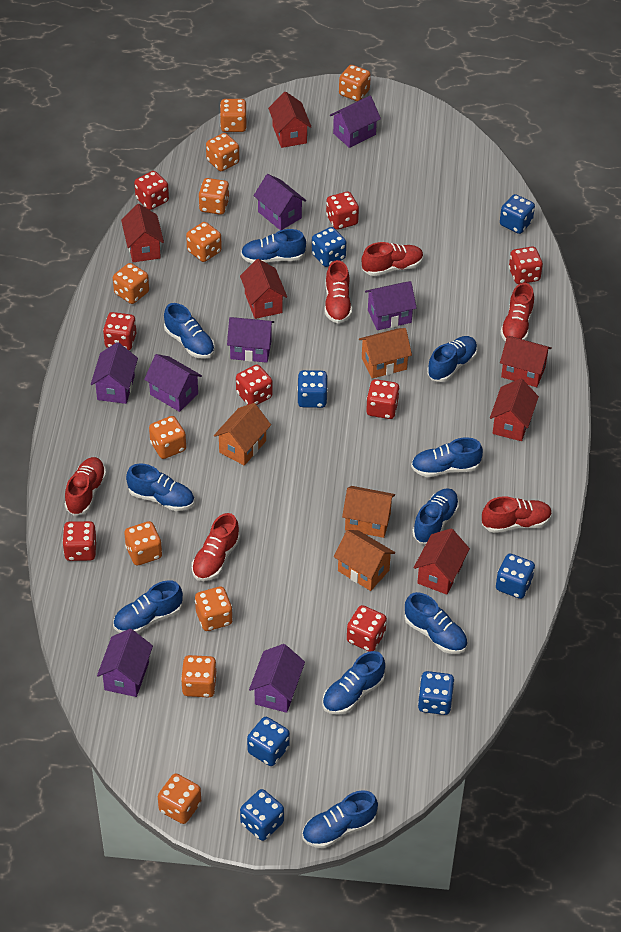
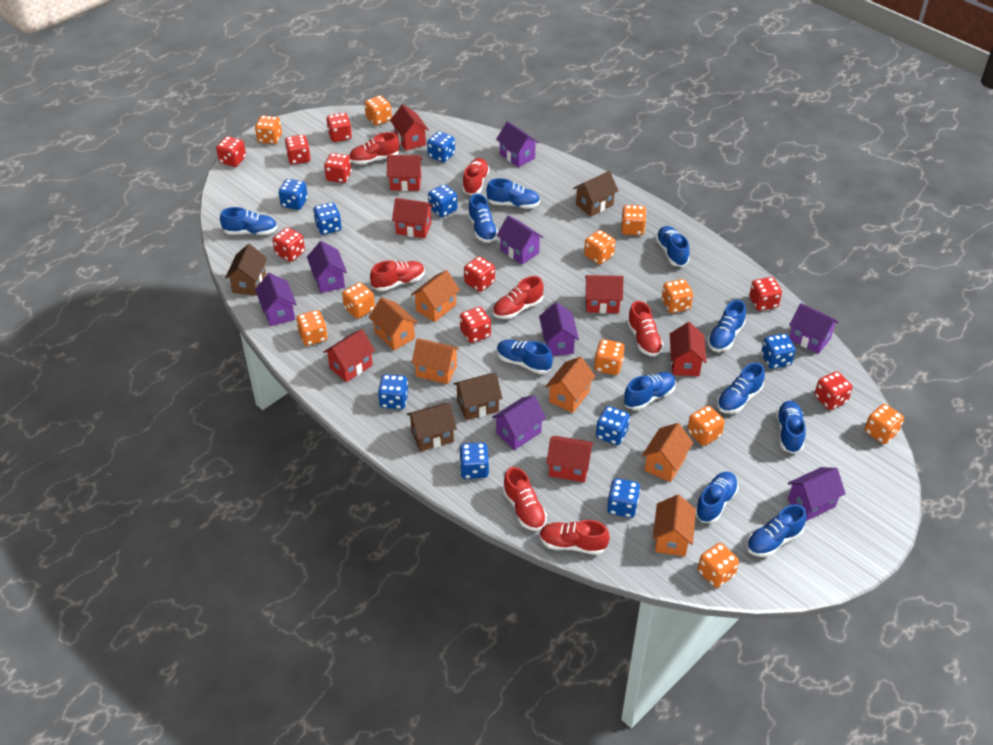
blue dice: [240,789,284,841] [247,717,290,766] [297,370,328,408] [312,227,346,267] [418,671,455,715] [496,554,535,599] [500,194,535,234] = 7 -> [279,179,308,210] [313,202,342,235] [378,374,408,409] [427,131,455,162] [428,184,457,217] [459,442,489,479] [596,406,630,445] [607,478,640,518] [761,333,796,369] = 9
blue shoe: [113,580,183,633] [126,464,194,511] [164,303,215,359] [241,229,306,263] [302,790,378,848] [322,651,385,715] [404,592,467,654] [411,437,483,477] [412,488,459,544] [427,336,478,382] = 10 -> [220,207,277,235] [468,194,498,243] [486,178,540,209] [497,340,553,374] [624,372,676,410] [656,226,689,267] [695,472,738,523] [708,300,746,352] [717,363,765,414] [747,504,807,557] [776,401,806,454] = 11
brown house: none = 0 -> [225,244,267,296] [407,403,457,452] [453,373,502,420] [573,171,618,217] = 4
orange house: [214,403,271,466] [334,530,395,591] [342,486,395,538] [359,328,412,379] = 4 -> [369,297,418,350] [411,270,460,322] [412,339,460,384] [545,357,596,413] [642,423,693,482] [653,495,696,556] = 6
red dice: [62,521,97,561] [103,312,136,350] [134,171,169,210] [236,364,273,405] [326,192,359,230] [347,605,387,652] [366,379,400,419] [509,247,543,284] = 8 -> [216,136,246,167] [273,227,305,262] [285,135,310,165] [324,153,352,183] [327,113,352,142] [460,307,491,343] [464,256,495,292] [749,277,782,311] [815,371,852,410] = 9
red house: [121,204,164,262] [240,259,287,319] [268,92,311,148] [414,529,470,595] [490,378,539,441] [500,336,552,387] = 6 -> [323,329,375,382] [387,155,423,191] [390,105,429,151] [392,198,433,238] [546,436,594,482] [585,275,624,313] [670,322,706,376] = 7
red shoe: [65,457,106,516] [192,513,240,581] [325,260,352,323] [362,242,424,276] [482,496,552,533] [500,283,534,342] = 6 -> [349,132,399,165] [370,260,425,291] [462,158,490,195] [493,276,544,319] [503,467,547,531] [539,520,610,555] [627,301,663,357] = 7

